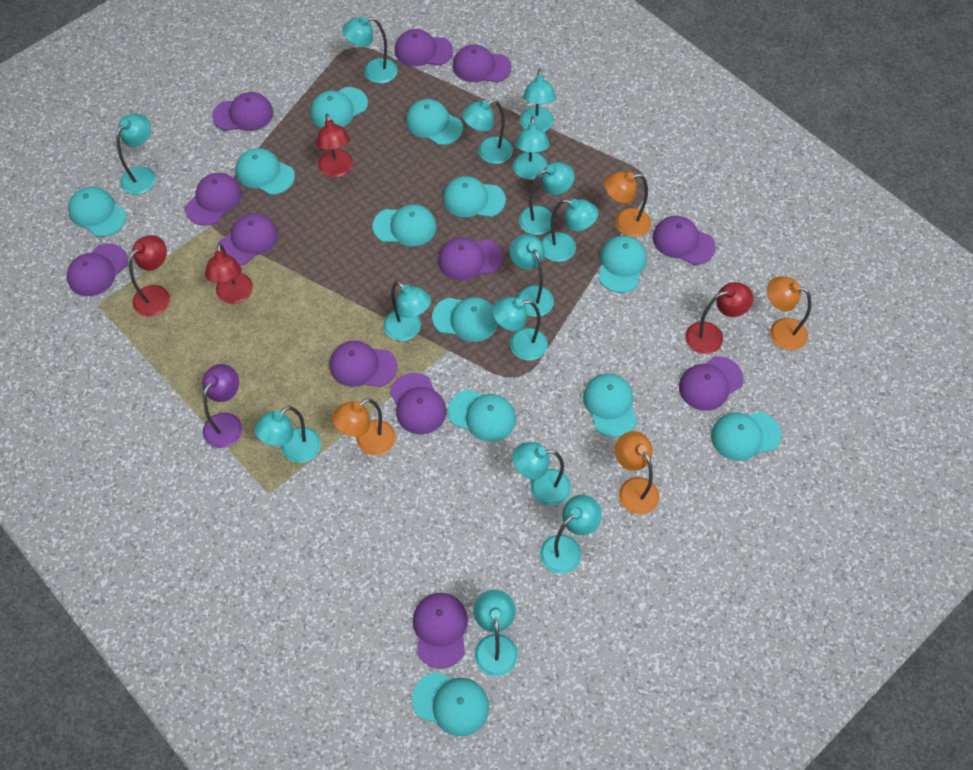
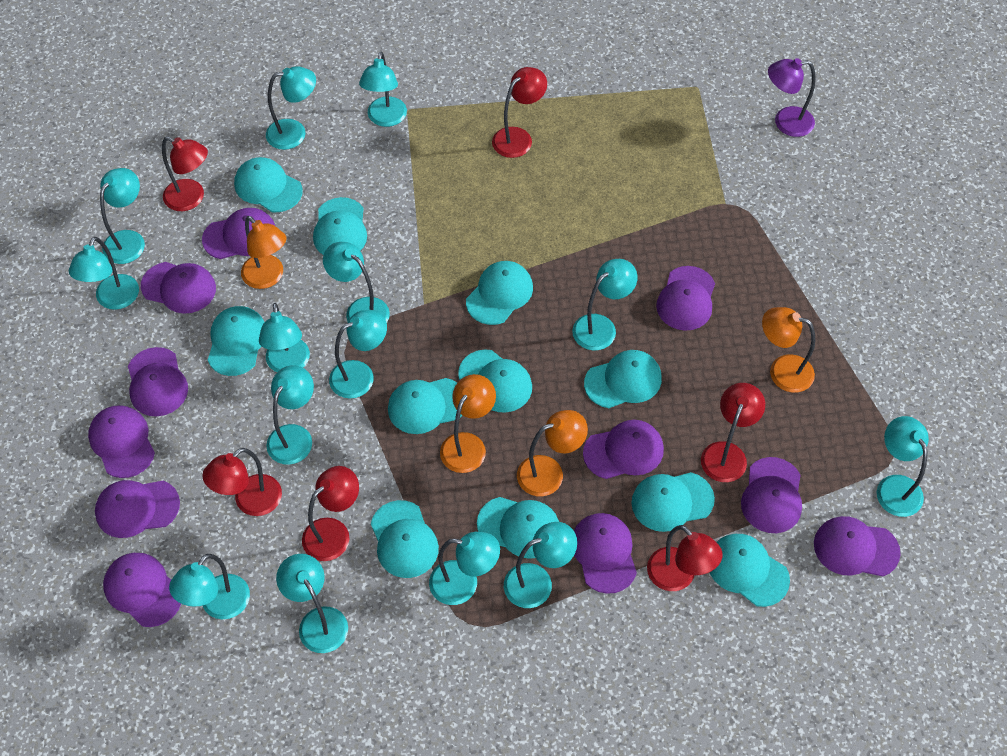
purple cap: [67,243,128,296] [185,173,242,226] [212,92,274,131] [218,213,278,265] [330,341,397,387] [390,373,446,434] [395,29,453,66] [413,593,468,669] [438,237,503,280] [453,44,511,83] [652,216,716,265] [679,356,744,411] = 12 -> [88,405,155,478] [95,480,180,538] [103,553,181,627] [128,347,188,416] [141,262,216,314] [202,208,275,259] [574,513,637,594] [583,420,664,479] [656,266,715,331] [741,457,802,533] [814,516,901,576] = 11
red lamp: [129,235,170,317] [205,243,253,304] [316,114,353,177] [685,282,753,354] = 4 -> [162,137,208,211] [202,448,282,516] [302,466,359,561] [492,67,547,158] [647,525,723,591] [701,383,765,482] = 6
turquoise cap: [68,187,127,237] [236,148,295,195] [310,87,368,128] [372,204,437,246] [406,99,463,145] [412,672,489,736] [432,297,498,342] [443,176,506,217] [448,389,516,442] [583,373,637,437] [598,235,647,293] [711,412,781,461] = 12 -> [208,306,265,376] [234,157,302,212] [313,197,367,255] [371,500,439,578] [388,378,463,434] [458,349,532,413] [466,261,533,325] [477,497,559,559] [584,350,662,408] [631,472,715,532] [710,534,790,607] = 11

